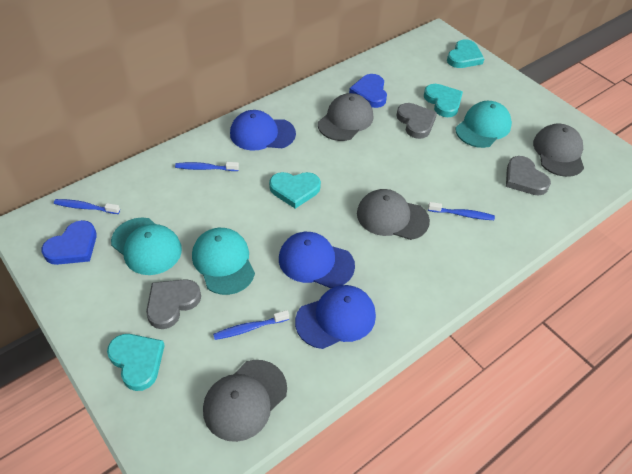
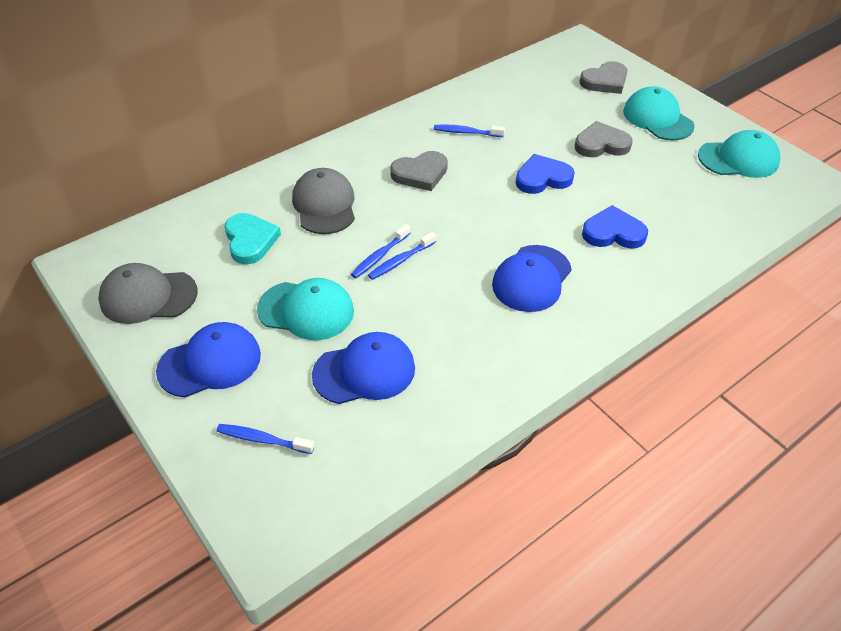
grey cap: [203,360,287,442] [318,93,373,141] [357,189,430,240] [533,124,584,177] = 4 -> [98,263,198,324] [292,168,355,234] = 2
turquoise heart: [107,334,165,391] [269,172,321,209] [424,84,463,117] [447,39,484,68] = 4 -> [224,213,281,264] = 1

